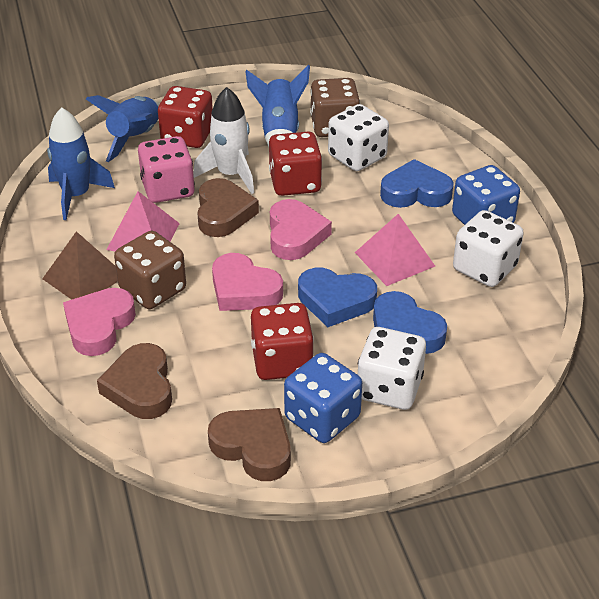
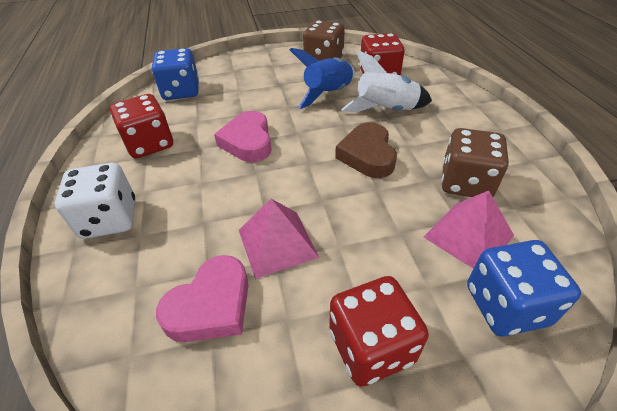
blue heart: [298,268,377,327] [373,291,447,354] [380,159,454,208] = 3 -> none = 0
blue rocket: [47,107,115,220] [86,95,159,162] [245,65,310,147] = 3 -> [290,48,355,109] = 1
brown heart: [97,343,172,419] [197,178,259,237] [208,408,291,481] = 3 -> [335,122,397,178] = 1
brown pyramid: [42,231,118,300] = 1 -> none = 0
pink dice: [138,136,195,203] = 1 -> none = 0
pink heart: [63,288,136,356] [212,253,283,311] [270,199,332,260] = 3 -> [156,255,249,342] [214,111,272,162] = 2
white dice: [328,104,389,171] [358,327,426,410] [453,210,524,287] = 3 -> [55,163,135,239] = 1

